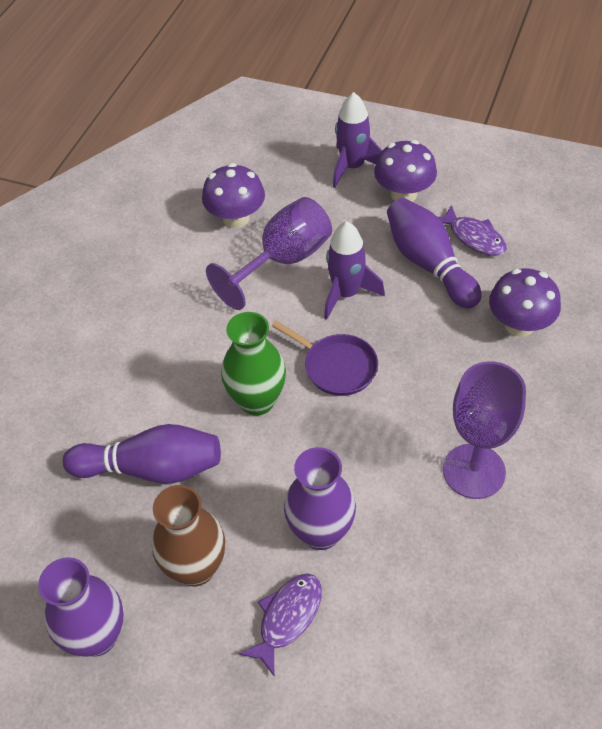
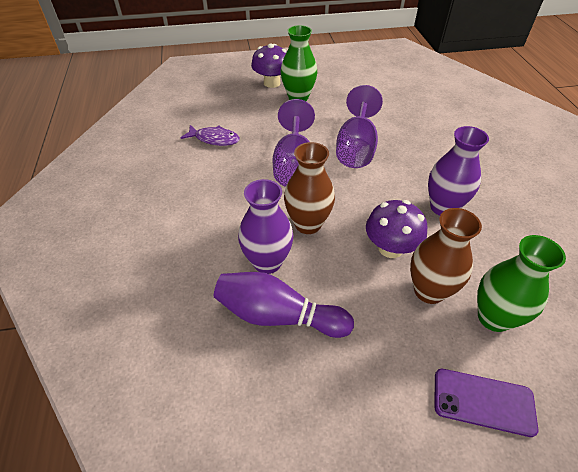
brown vase: [152,485,225,586] = 1 -> [284,142,335,234] [410,208,482,304] = 2
green vase: [221,312,286,416] = 1 -> [281,25,317,101] [477,235,566,332] = 2
purple bowling pin: [63,424,221,484] [387,198,481,308] = 2 -> [214,272,354,338] = 1
purple fish: [239,573,322,676] [439,205,507,256] = 2 -> [181,125,240,146] = 1
purple mushroom: [202,163,265,228] [374,140,437,202] [489,268,561,337] = 3 -> [251,43,287,88] [366,200,427,258] = 2
purple pan: [272,321,378,396] = 1 -> none = 0
purple phone: none = 0 -> [434,369,538,437] = 1
purple rocket: [324,221,385,320] [333,92,383,188] = 2 -> none = 0

